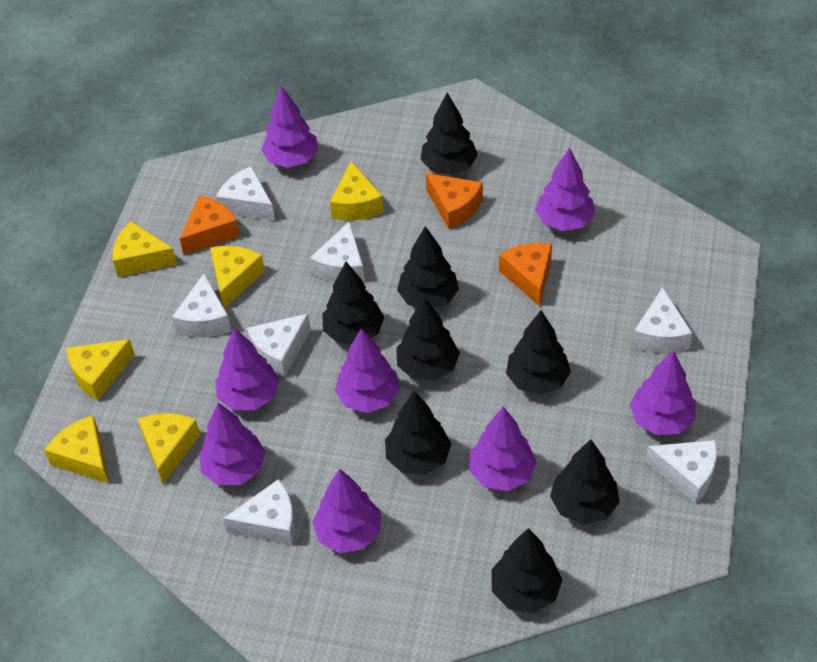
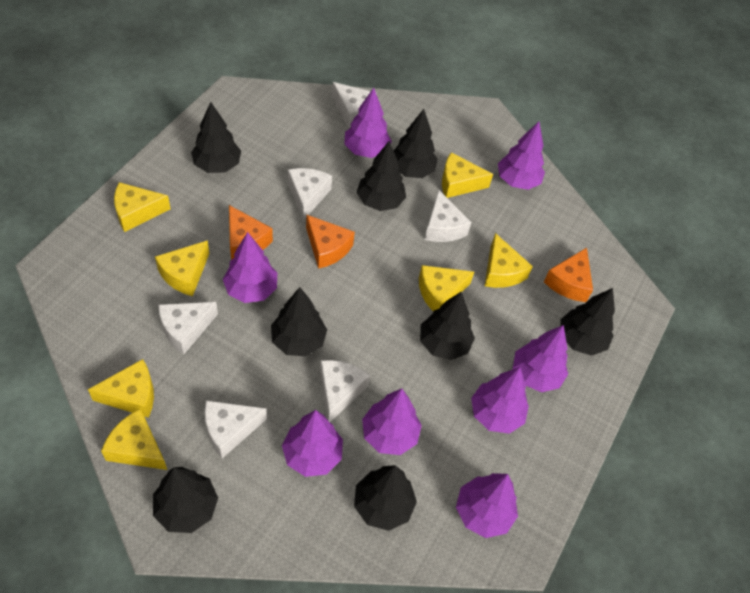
white cheese: [172,274,231,337] [216,166,275,221] [223,479,295,545] [247,314,311,377] [310,221,365,282] [632,287,692,353] [645,440,717,504] = 7 -> [158,302,218,355] [205,400,267,458] [288,168,332,220] [320,360,370,422] [332,82,377,128] [425,190,472,242] = 6
yellow cheese: [44,415,109,483] [66,339,135,401] [113,221,177,277] [138,414,200,484] [210,246,265,308] [330,161,384,220] = 6 -> [88,359,154,418] [101,409,167,470] [114,182,171,232] [155,240,209,296] [419,265,474,312] [442,152,493,198] [485,233,533,288] = 7

